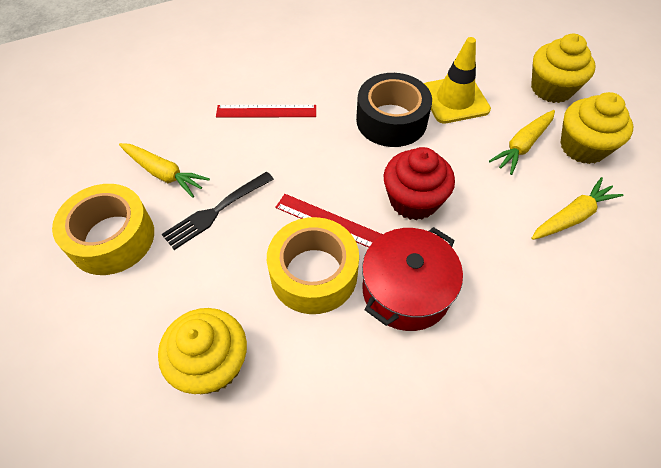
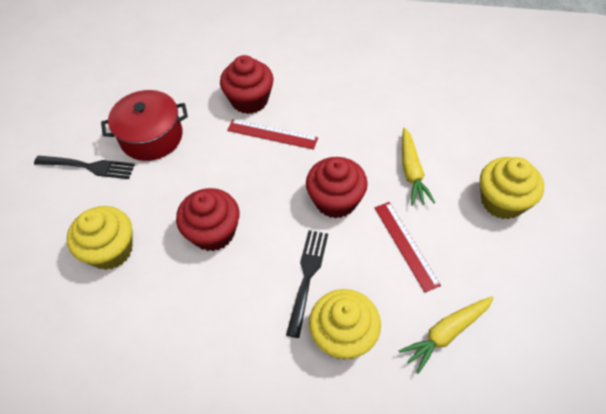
black fork: [162,172,274,250] = 1 -> [34,156,135,179] [286,230,328,338] = 2
black tape: [356,73,432,147] = 1 -> none = 0
red cupcake: [383,147,455,220] = 1 -> [176,188,239,251] [220,55,273,114] [306,157,368,218] = 3
yellow carrot: [119,143,210,198] [489,110,555,175] [531,177,623,240] = 3 -> [399,296,494,374] [402,127,435,206] = 2
yellow tape: [52,184,154,275] [267,217,359,314] = 2 -> none = 0
yellow traffic cone: [424,37,491,124] = 1 -> none = 0

